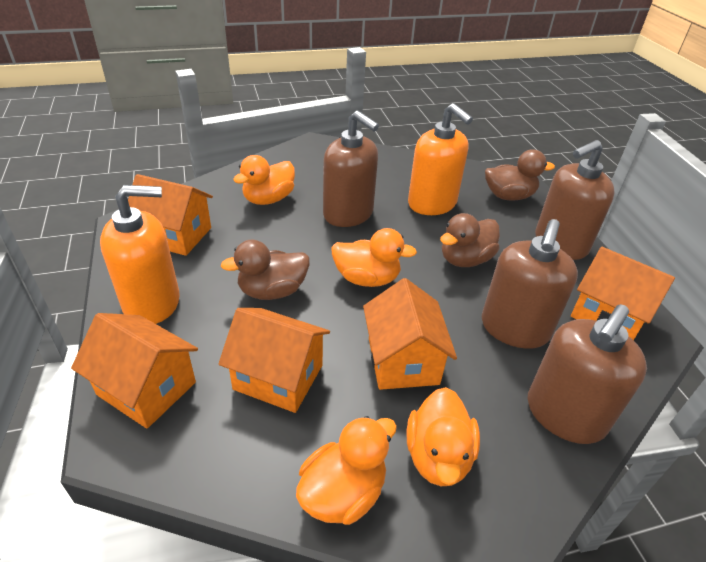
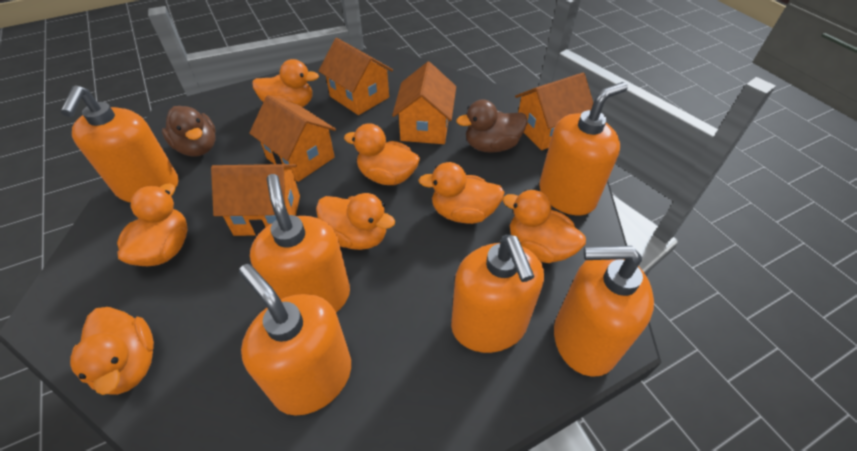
brown duck: [221,240,310,300] [440,213,500,267] [485,149,555,201] = 3 -> [162,106,216,157] [456,100,527,153] = 2
brown soap dispenser: [323,111,379,227] [482,219,578,349] [528,304,647,444] [535,140,615,260] = 4 -> none = 0
orange duck: [233,155,295,205] [296,416,397,525] [331,228,417,287] [407,387,480,486] = 4 -> [70,307,154,395] [117,184,188,266] [252,59,319,107] [316,193,395,250] [344,123,420,185] [418,162,505,224] [502,190,586,263] = 7
orange soap dispenser: [100,185,180,324] [408,103,473,215] = 2 -> [61,85,178,203] [239,264,351,416] [250,174,350,313] [451,235,544,353] [539,82,628,215] [554,246,654,377] = 6

